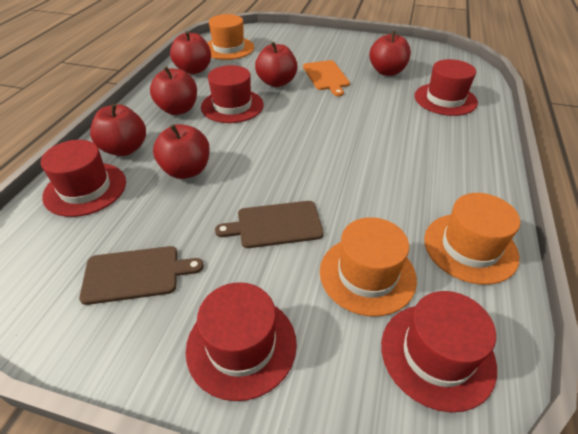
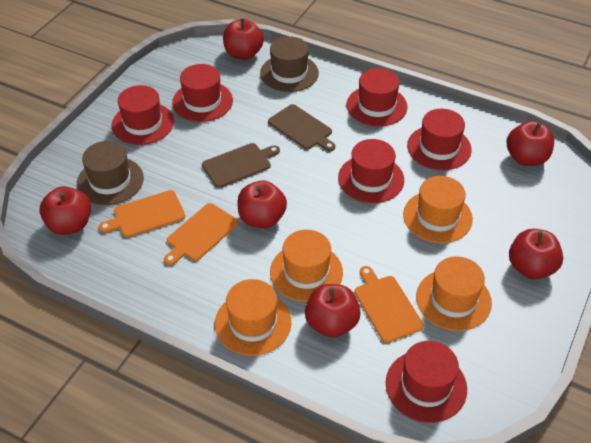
brown hat: none = 0 -> [77,141,144,205] [260,36,319,92] = 2
orange cutting board: [303,60,350,96] = 1 -> [99,190,185,237] [164,203,238,265] [354,266,424,343] = 3
orange hat: [207,14,254,60] [320,217,417,316] [424,193,520,285] = 3 -> [215,279,291,356] [270,230,343,302] [403,176,473,243] [416,256,492,331] = 4
red hat: [41,140,126,217] [186,282,297,401] [201,65,264,123] [381,291,497,412] [414,59,478,116] = 5 -> [112,85,174,145] [172,64,233,122] [338,139,404,203] [347,68,407,127] [386,341,467,423] [407,109,472,170] = 6

